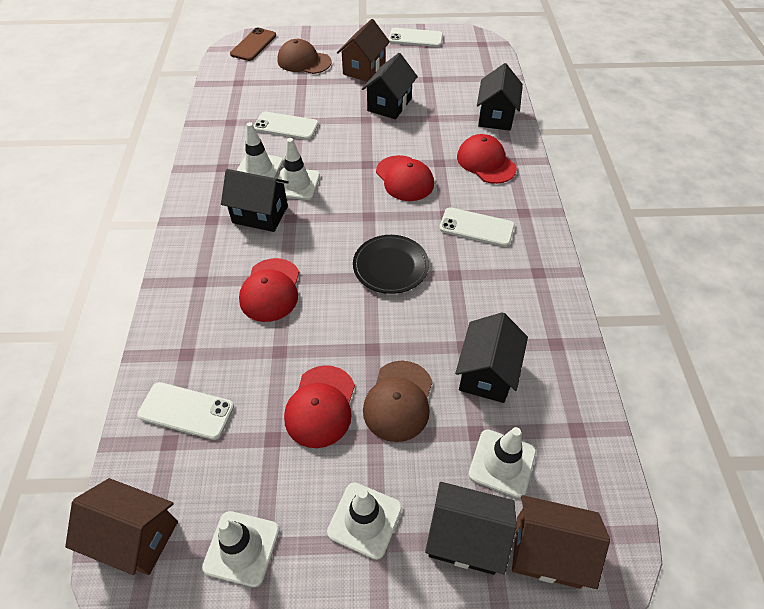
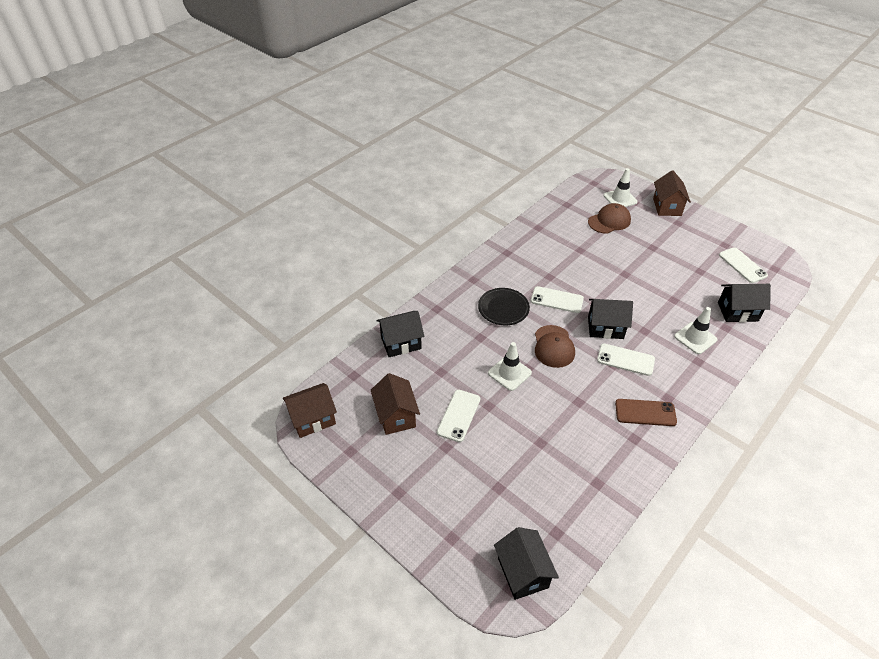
black house: [221,169,289,232] [362,53,418,119] [425,482,517,575] [455,312,528,403] [477,63,523,131] = 5 -> [376,311,424,357] [494,527,559,600] [588,299,633,339] [718,284,771,322] = 4
red cap: [239,258,299,322] [284,365,355,448] [376,155,434,201] [457,134,517,184] = 4 -> none = 0
white traffic cone: [202,511,279,587] [236,122,283,178] [276,138,320,200] [327,482,402,560] [468,427,536,498] = 5 -> [488,342,532,391] [604,168,638,207] [674,307,717,354] = 3

